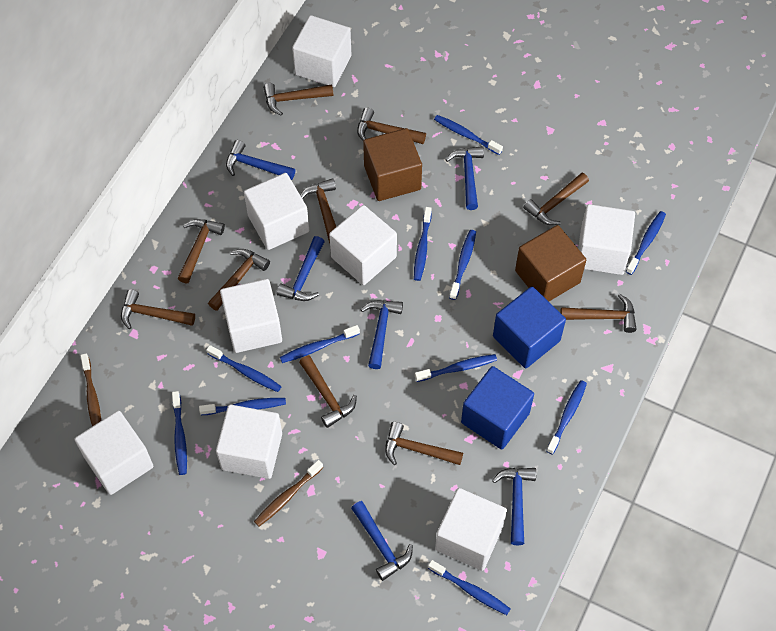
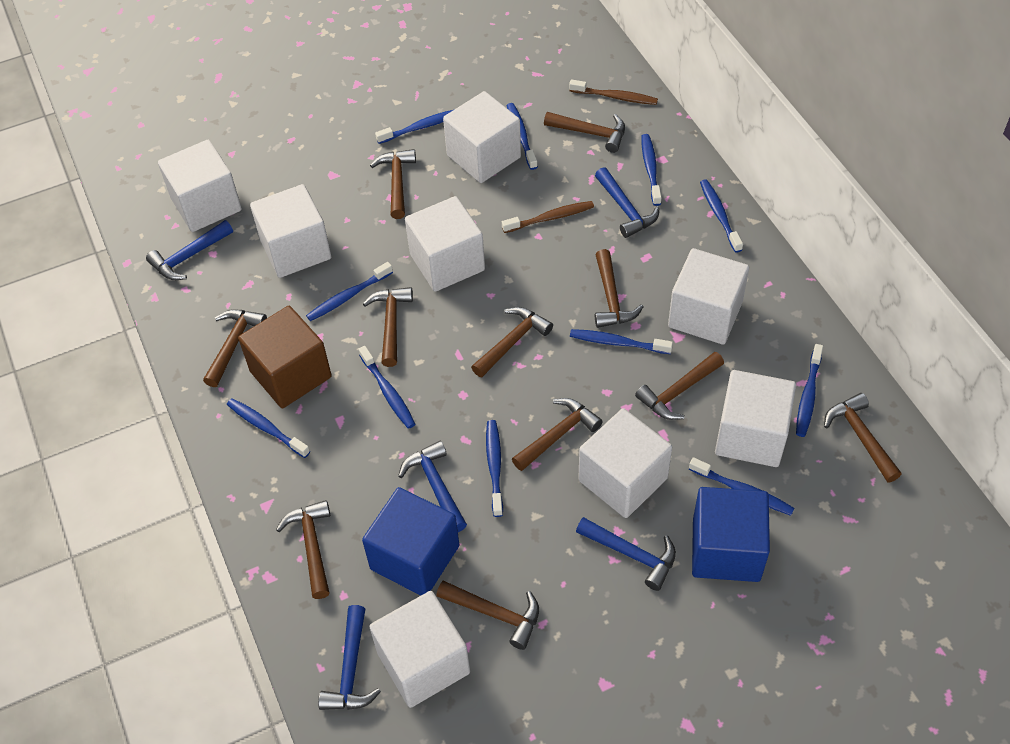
blue hammer: [226,140,295,180] [276,236,325,301] [351,501,413,581] [361,300,403,369] [446,146,484,210] [492,468,536,545] = 6 -> [146,220,233,280] [318,605,381,710] [398,441,467,532] [576,517,676,591] [595,167,660,238] = 5
brown cube: [363,128,422,201] [515,225,586,302] = 2 -> [238,306,332,408] = 1
brown hammer: [121,289,195,329] [177,219,225,283] [208,249,270,311] [263,83,333,116] [299,355,357,428] [300,178,336,243] [357,107,426,144] [385,422,463,465] [523,173,589,225] [560,294,637,333] = 10 -> [203,309,267,387] [276,500,330,599] [363,287,413,367] [370,149,416,219] [436,581,539,650] [471,307,553,377] [512,398,603,471] [544,112,625,153] [595,249,643,328] [635,352,724,420] [824,393,902,482] = 11

